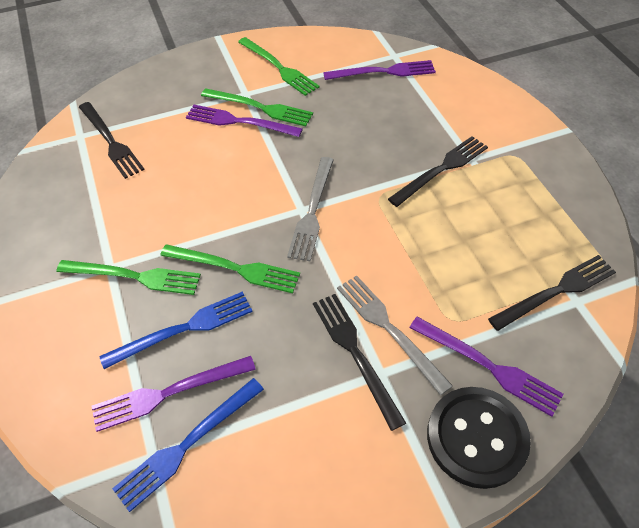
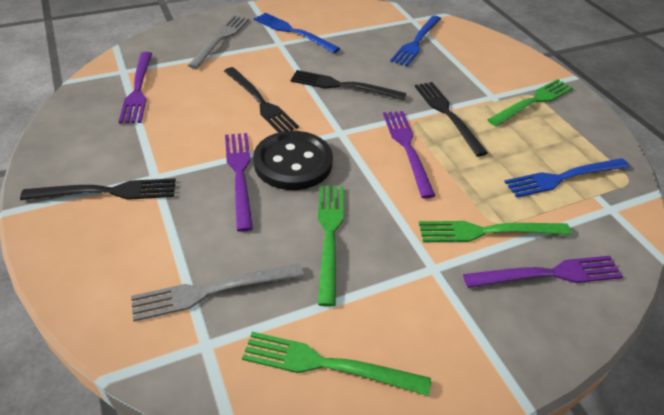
blue fork: [99,291,253,369] [112,378,264,512] = 2 -> [254,13,340,53] [390,16,441,66] [504,158,630,198] = 3

